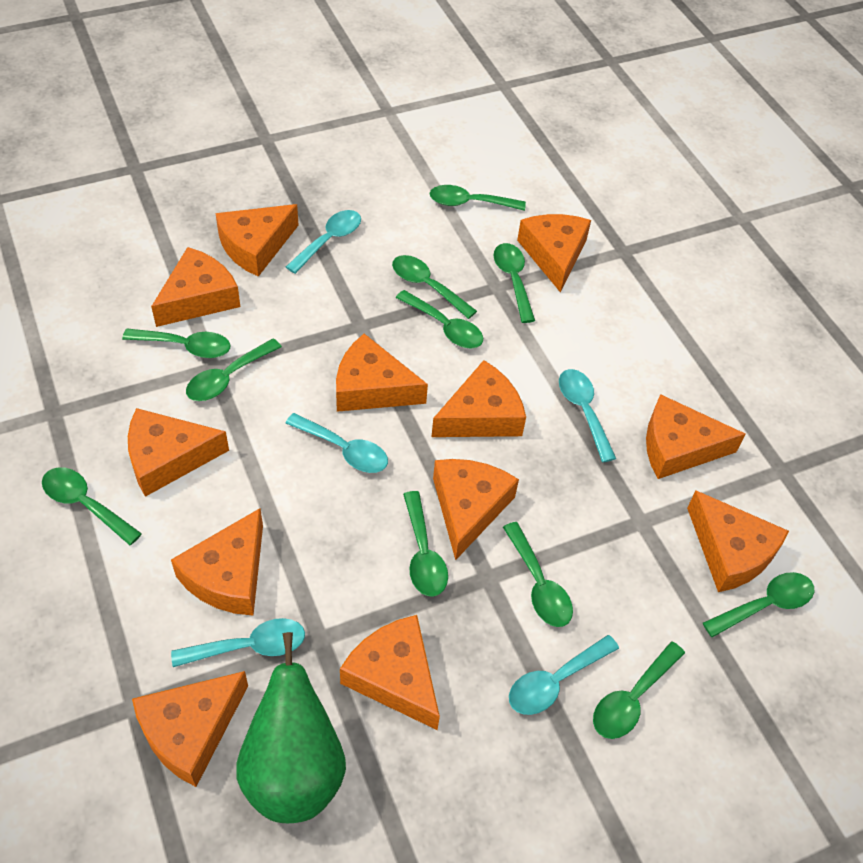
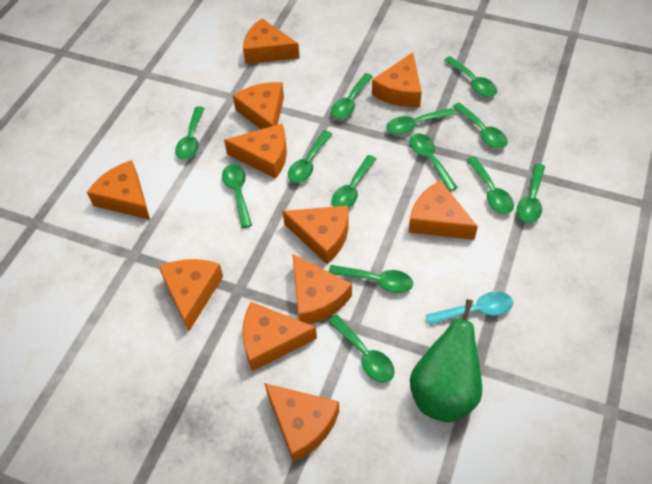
green spoon: [42,467,142,545] [122,329,230,358] [186,339,282,401] [392,255,477,319] [396,290,483,348] [403,491,448,597] [430,185,526,211] [493,243,535,323] [503,522,573,627] [593,641,685,739] [703,572,814,637] = 11 -> [175,106,204,160] [222,164,252,228] [288,130,332,183] [328,315,395,382] [329,265,413,293] [331,73,373,119] [332,155,376,208] [386,108,456,135] [410,133,458,191] [444,56,497,97] [452,103,508,148] [467,157,514,214] [517,163,545,223] = 13
orange cheese: [128,408,229,497] [132,671,248,787] [151,247,241,327] [171,508,263,616] [215,204,299,277] [336,334,428,412] [340,615,440,730] [432,360,526,437] [433,459,519,560] [517,214,591,293] [646,394,746,479] [687,491,789,592] = 12 -> [87,160,150,220] [158,259,223,332] [224,124,287,179] [233,82,284,129] [242,302,317,371] [243,18,300,64] [264,383,339,462] [282,206,348,264] [292,254,352,324] [372,52,422,107] [409,180,478,240] = 11
turquoise spoon: [171,618,305,667] [285,413,388,473] [286,210,361,274] [509,635,619,715] [559,369,616,462] = 5 -> [426,292,513,325] = 1

